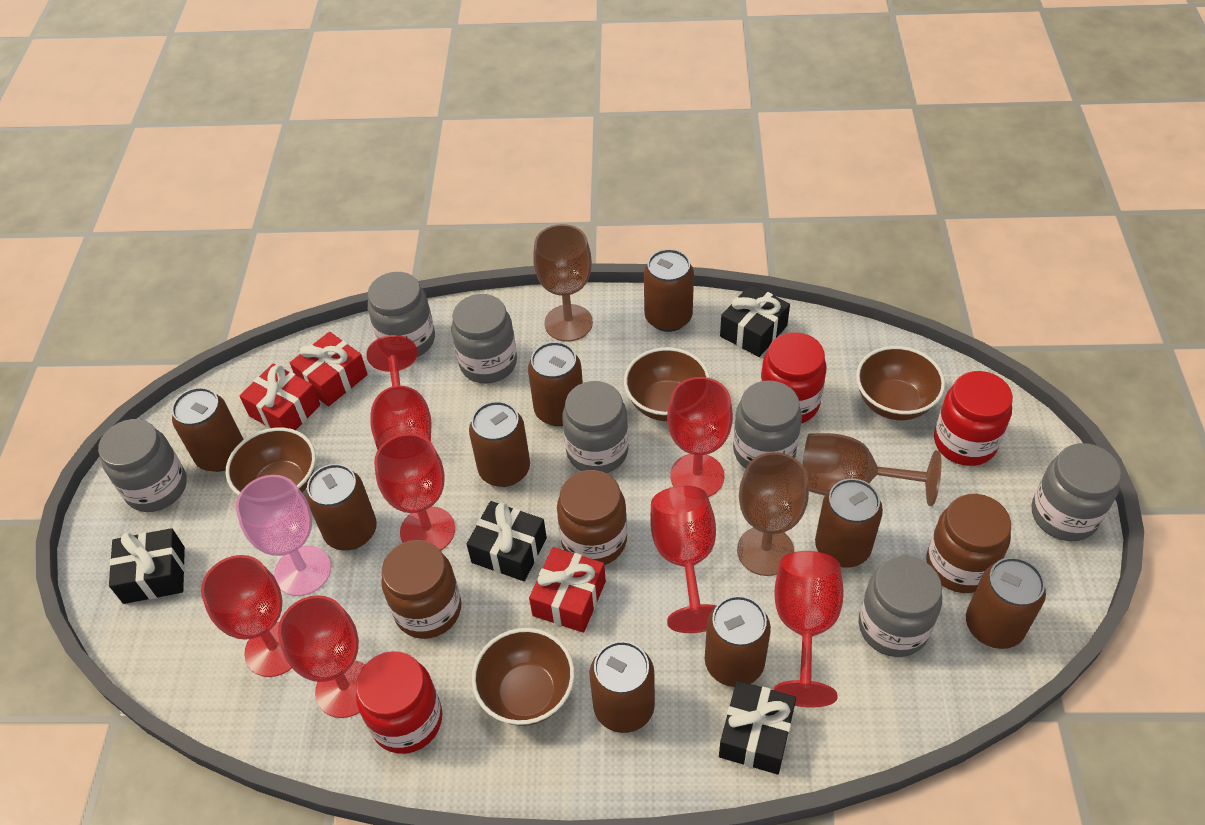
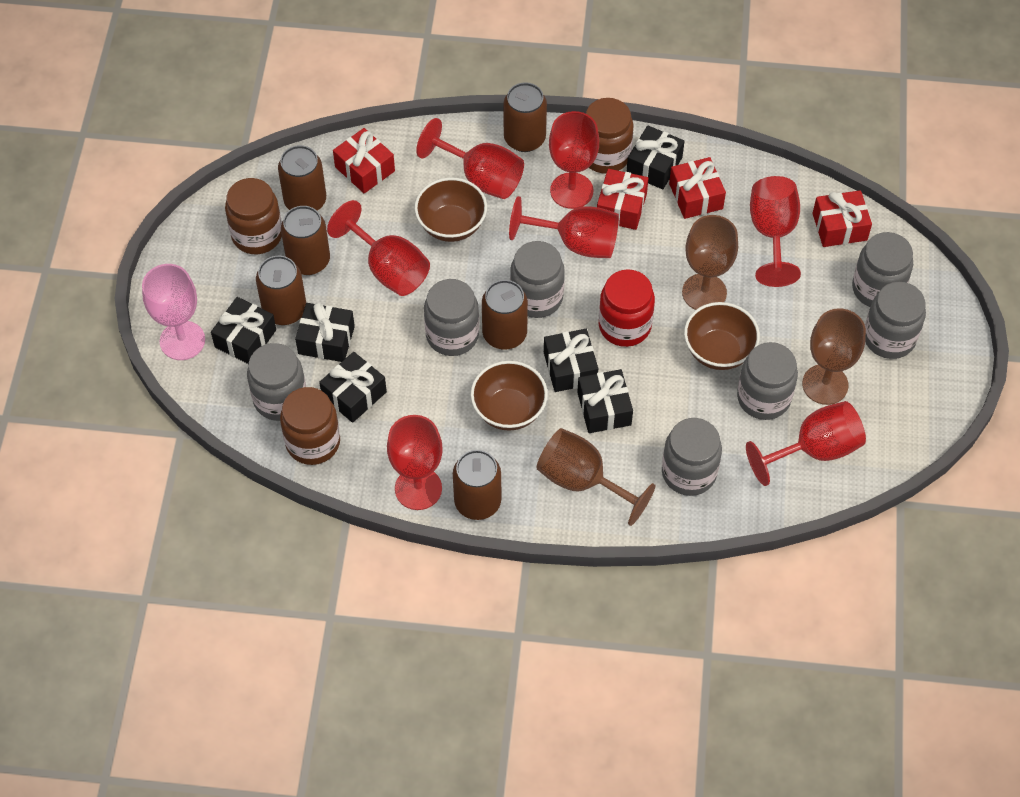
black gift: [109,528,185,604] [467,501,547,581] [719,681,796,774] [720,284,790,357] = 4 -> [211,297,276,364] [295,302,355,362] [319,352,387,423] [544,329,598,392] [577,369,633,433] [626,125,685,189] = 6
brown bowl: [226,428,316,495] [472,628,575,726] [624,347,710,421] [856,346,945,420] = 4 -> [414,177,487,242] [471,361,548,431] [684,302,760,370] = 3
brown can: [172,387,244,472] [306,464,377,550] [469,401,530,487] [528,342,583,426] [590,641,655,733] [644,249,694,332] [705,596,771,687] [815,479,883,567] [966,557,1046,649] = 9 -> [256,256,306,325] [278,145,326,211] [281,206,330,275] [453,450,501,520] [482,280,528,349] [504,82,547,152] = 6
red gift: [240,363,320,430] [290,332,368,406] [529,547,606,633] = 3 -> [333,128,395,193] [597,169,649,230] [669,157,726,219] [812,190,872,247] = 4
red jar: [356,651,442,754] [760,332,827,423] [934,371,1013,466] = 3 -> [599,269,655,347] = 1

